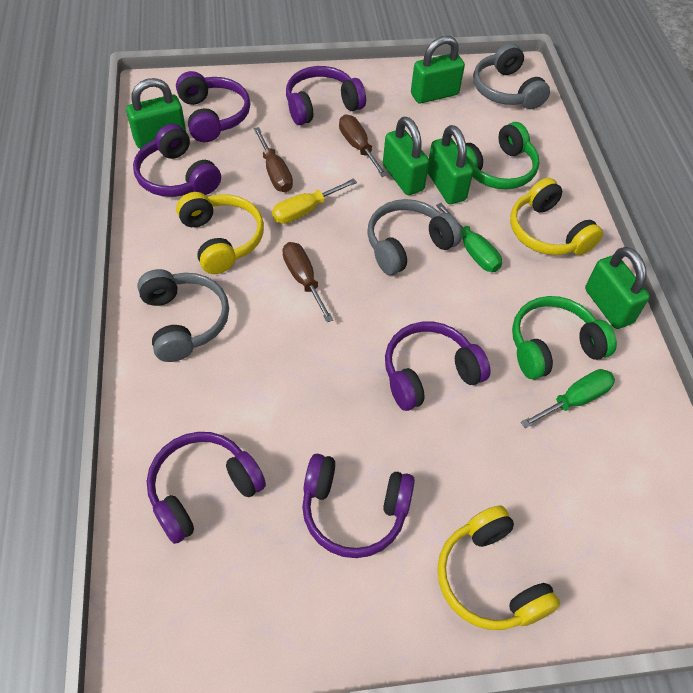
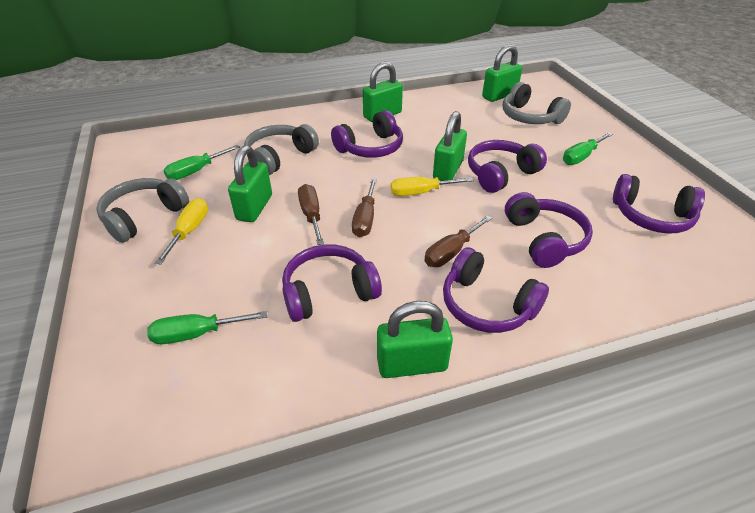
green headphones: [466,122,539,189] [512,296,617,380] = 2 -> none = 0
green screwdriver: [436,203,502,272] [521,369,615,428] = 2 -> [147,311,268,344] [163,145,240,180] [563,132,613,165] = 3
yellow headphones: [176,192,264,274] [437,505,560,630] [510,178,603,255] = 3 -> none = 0
yellow screwdriver: [272,178,357,224] = 1 -> [155,198,208,265] [390,177,474,196] = 2

